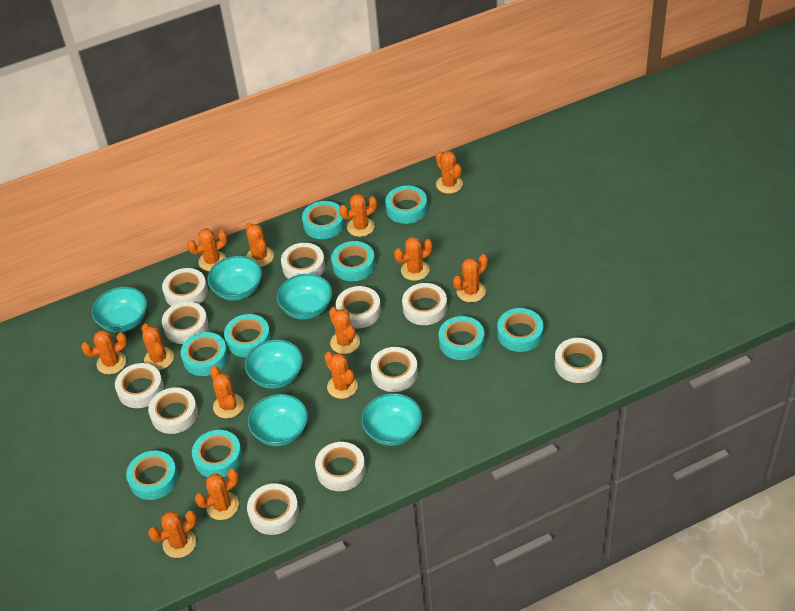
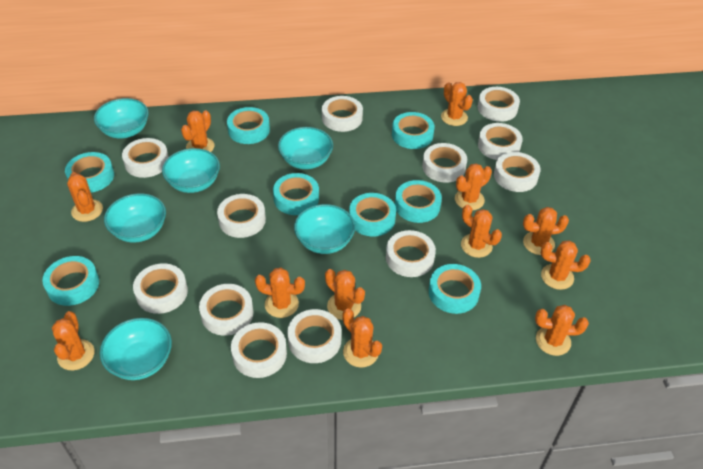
orange cactus: [81,330,127,375] [142,324,174,370] [148,511,197,558] [187,228,227,271] [195,469,239,520] [210,366,244,419] [245,223,274,267] [324,352,358,399] [329,307,360,354] [339,194,377,237] [394,237,433,281] [436,151,463,194] [453,254,488,302] = 13 -> [52,311,94,370] [67,172,103,222] [181,110,215,152] [255,268,305,318] [325,269,365,320] [342,308,382,367] [441,82,473,126] [455,163,492,210] [461,205,502,258] [523,207,569,255] [535,305,589,356] [541,240,590,290] = 12
turquoise tape: [126,451,178,500] [181,332,228,376] [192,430,242,477] [224,314,271,357] [302,201,345,239] [331,241,375,281] [385,186,427,224] [439,316,485,360] [497,308,543,352] = 9 -> [42,256,99,306] [65,152,114,192] [227,107,270,144] [273,173,319,215] [349,193,396,236] [392,112,435,149] [395,180,442,223] [429,264,481,314] = 8
white tape: [115,363,164,408] [148,387,198,434] [162,268,208,306] [162,302,208,344] [247,483,299,535] [281,243,325,279] [315,442,366,491] [336,286,381,329] [371,347,418,392] [402,283,447,325] [555,338,602,383] = 11 -> [122,138,169,178] [133,263,188,314] [199,284,254,336] [217,194,266,238] [231,322,287,378] [287,309,342,363] [322,96,363,132] [386,230,436,277] [422,143,467,183] [478,87,520,122] [478,123,523,160] [494,152,541,192] = 12

